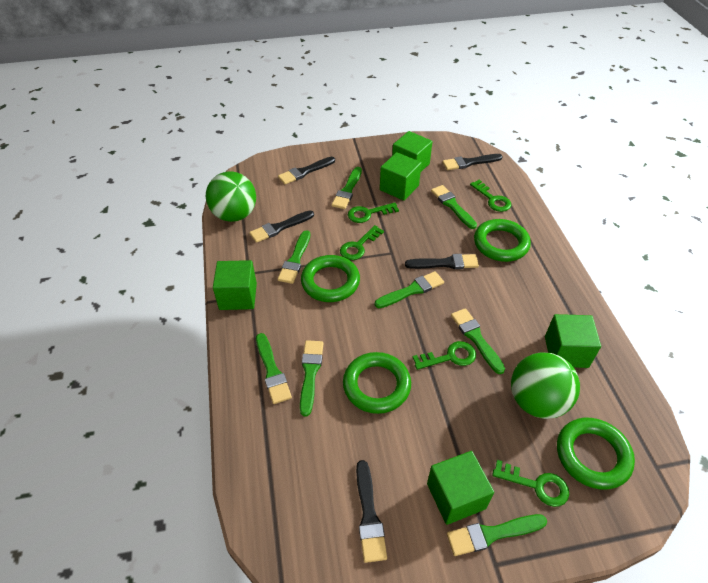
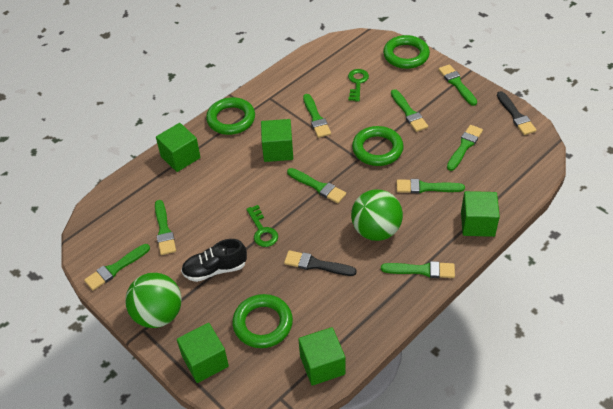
black brush: [249,211,314,243] [278,157,335,184] [356,460,387,563] [405,254,479,269] [442,154,503,170] = 5 -> [284,250,357,276] [497,91,537,135] = 2
black shoe: none = 0 -> [181,239,247,282] = 1
green brush: [256,333,292,404] [278,230,310,284] [300,340,324,417] [332,167,362,209] [375,271,444,308] [431,185,477,229] [447,514,547,556] [451,308,505,374] = 8 -> [84,244,150,290] [155,200,176,255] [287,168,346,203] [303,94,331,138] [381,261,455,278] [391,89,428,132] [397,179,465,193] [438,64,477,106] [447,125,483,171] = 9
green key: [340,225,384,260] [348,202,399,223] [413,341,476,370] [470,180,511,212] [492,460,569,507] = 5 -> [246,205,278,247] [348,69,369,101] = 2

